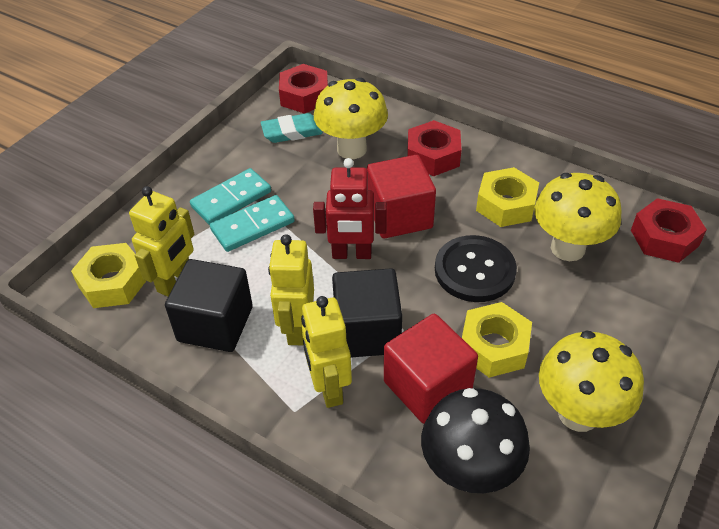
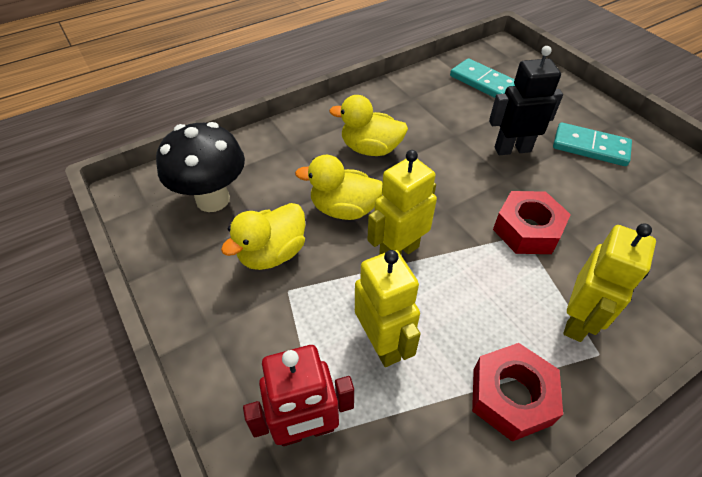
black button: [435,235,517,302] = 1 -> none = 0
black cube: [165,259,253,352] [332,268,402,357] = 2 -> none = 0
black robot: none = 0 -> [489,46,563,155] = 1
red cube: [367,155,436,238] [384,314,478,424] = 2 -> none = 0
red nut: [279,64,328,114] [408,120,462,176] [631,198,707,263] = 3 -> [472,343,563,442] [493,191,571,254] = 2
turquoise eraser: [261,113,323,143] = 1 -> none = 0
yellow duck: none = 0 -> [221,203,305,270] [295,155,382,220] [329,95,408,156] = 3
yellow mushroom: [314,78,388,159] [534,173,622,261] [539,330,644,432] = 3 -> none = 0
yellow nut: [71,243,146,308] [462,302,532,378] [476,167,539,227] = 3 -> none = 0

